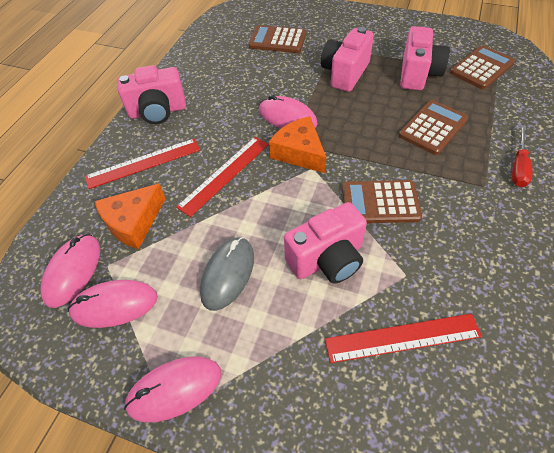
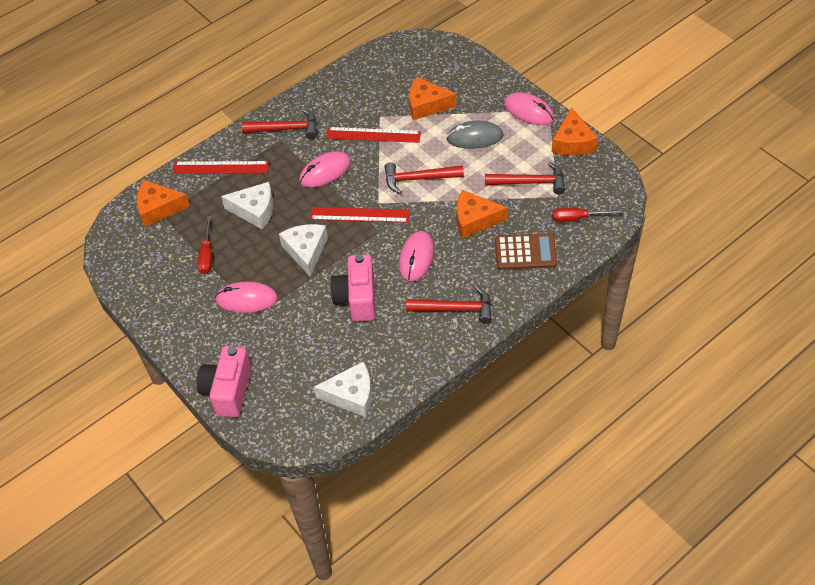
brown calculator: [248,25,306,53] [342,180,422,223] [399,100,468,155] [450,45,515,90] = 4 -> [495,233,557,270] = 1
orange cheese: [95,183,166,249] [269,116,326,173] = 2 -> [137,180,190,227] [409,77,456,120] [457,190,508,239] [552,107,598,156] = 4
pink camera: [117,65,186,124] [284,202,367,284] [321,27,374,92] [400,26,450,90] = 4 -> [197,346,251,417] [330,254,375,322] = 2
red hammer: none = 0 -> [241,109,317,139] [384,162,464,194] [406,286,492,324] [485,162,565,194] = 4
red screwdriver: [512,125,532,187] = 1 -> [197,216,212,274] [552,207,623,222] = 2
white cheese: none = 0 -> [221,182,273,229] [279,224,328,277] [314,362,372,417] = 3

